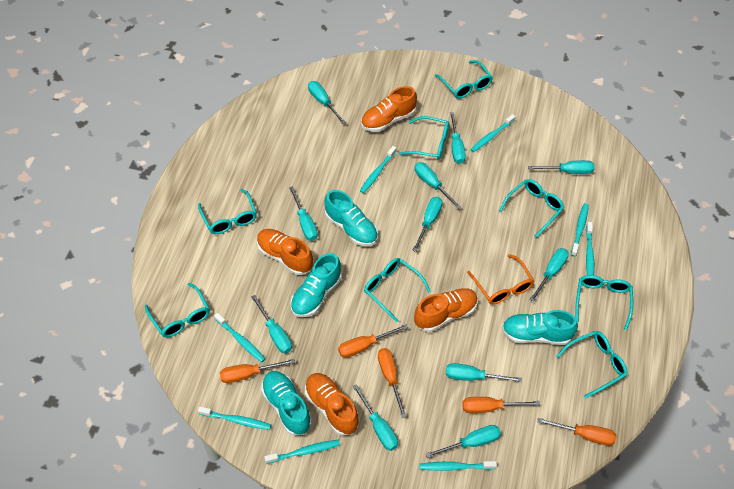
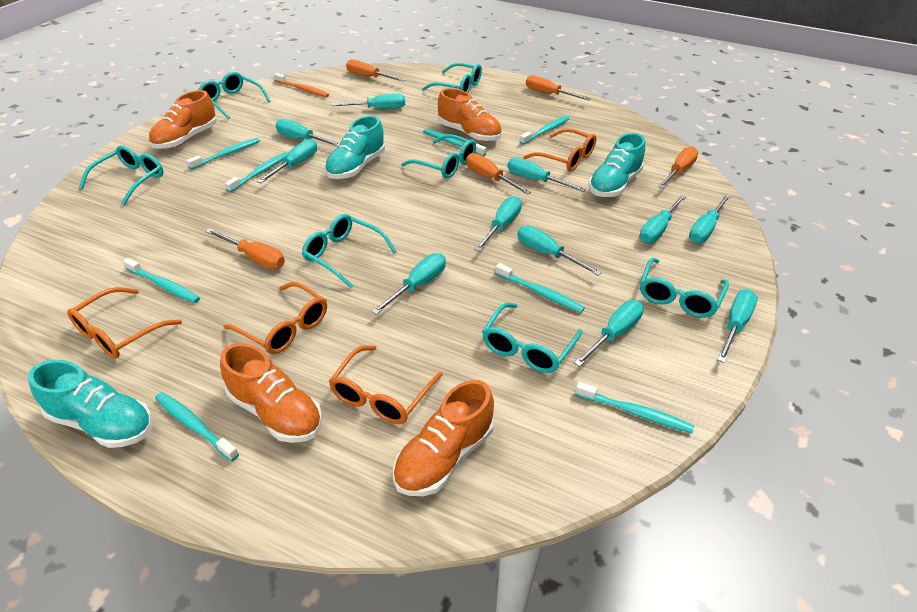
orange glasses: [467,254,534,305] = 1 -> [67,287,182,359] [224,282,327,354] [329,345,443,424] [523,128,596,171] = 4
orange toothbrush: none = 0 -> [274,73,329,97] = 1
turquoise glasses: [145,283,210,337] [198,189,257,234] [364,258,431,322] [399,116,449,160] [435,60,493,99] [499,179,564,238] [556,331,628,398] [576,275,633,330] = 8 -> [79,145,163,205] [198,72,270,119] [302,214,397,289] [401,134,476,178] [422,63,482,93] [482,303,582,373] [640,257,729,318] = 7
turquoise shoe: [261,371,312,436] [290,253,342,317] [324,190,378,246] [502,310,578,345] = 4 -> [28,360,152,448] [325,115,385,179] [588,133,645,197] = 3

